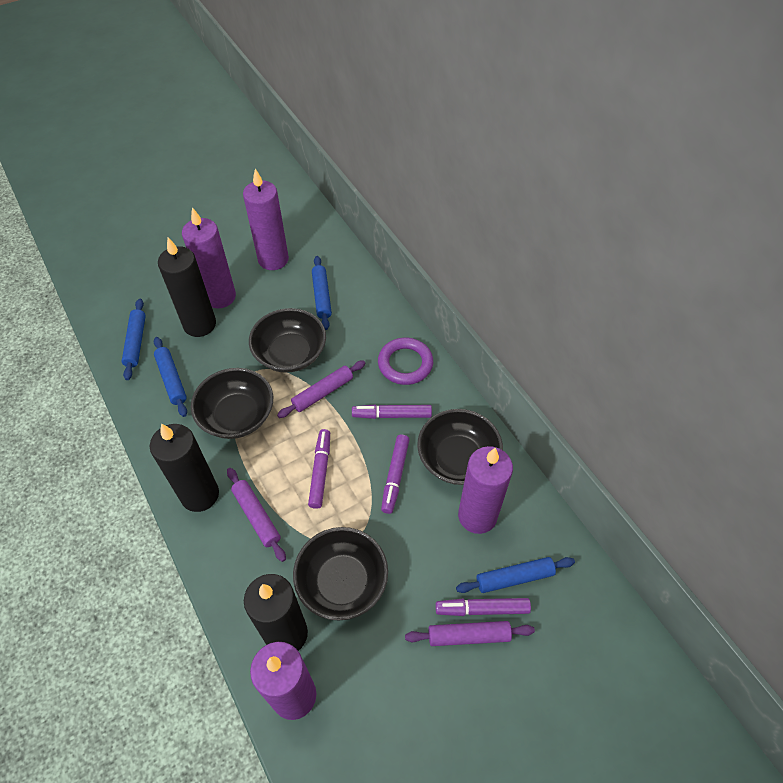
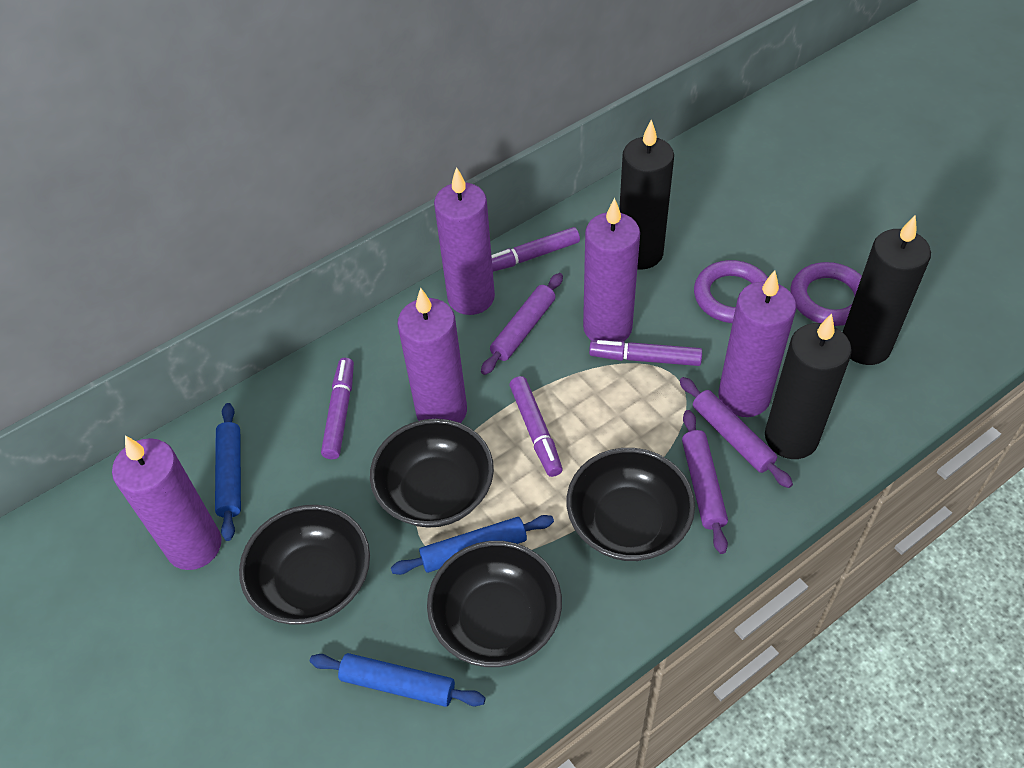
blue rolling pin: [121,299,146,380] [154,337,187,417] [312,256,332,330] [456,557,575,593] = 4 -> [215,403,241,541] [310,653,485,707] [391,515,554,575] = 3
purple candle: [182,207,236,308] [243,169,289,270] [250,642,316,720] [458,446,513,534] = 4 -> [112,436,221,570] [397,288,467,423] [434,167,495,315] [583,198,640,341] [718,270,796,417] = 5
purple ring: [378,338,433,385] = 1 -> [694,260,768,323] [790,262,862,326] = 2

